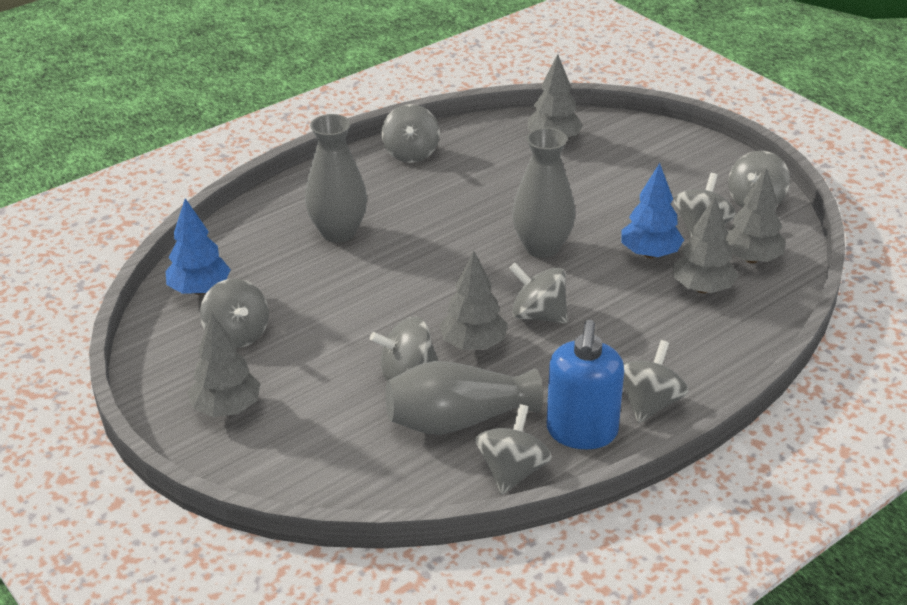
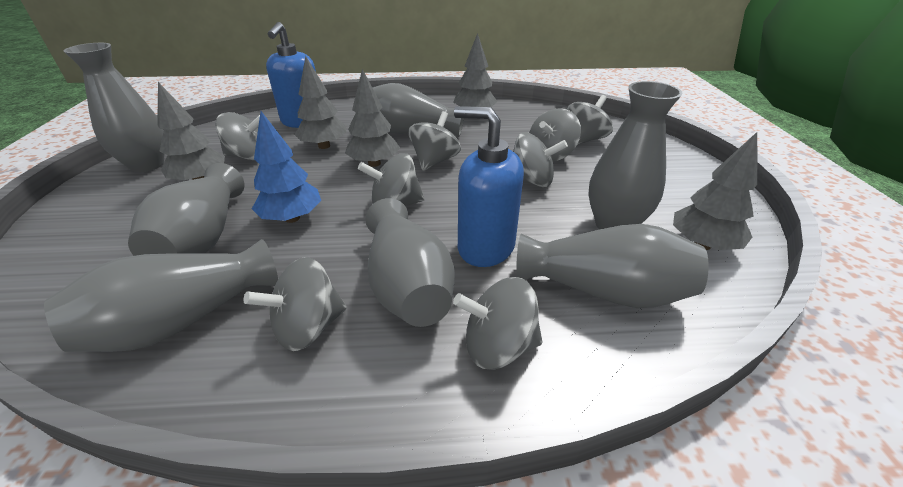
blue soap dispenser: [547,320,624,449] = 1 -> [266,22,316,128] [454,106,524,267] = 2
blue tree: [165,198,231,295] [621,163,684,258] = 2 -> [252,111,321,223] = 1
grey vase: [305,114,367,243] [385,361,543,435] [512,128,575,258] = 3 -> [44,239,278,352] [64,43,164,173] [128,163,245,256] [366,198,455,327] [372,83,464,137] [516,224,709,308] [588,81,683,229] = 7

